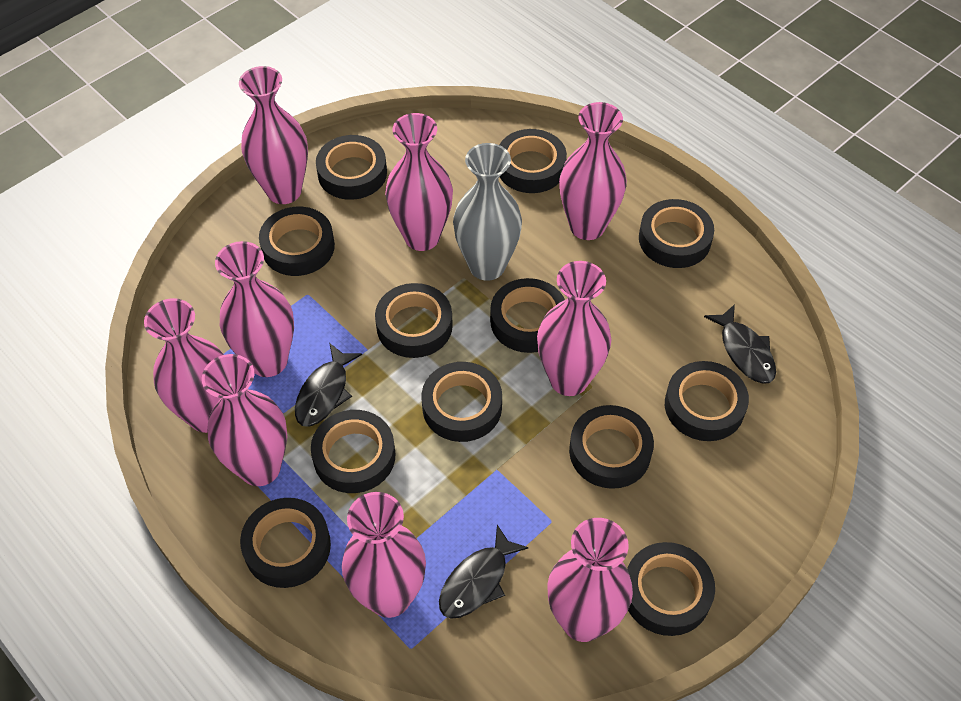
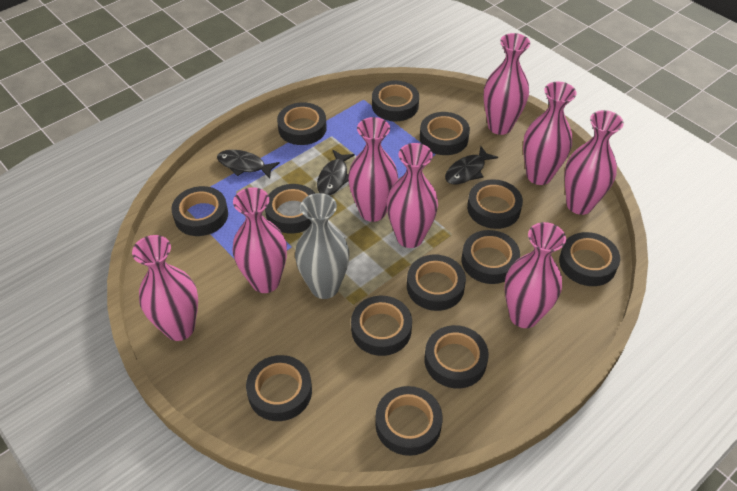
black tape: [240,498,331,588] [259,207,335,276] [311,410,395,493] [316,135,387,200] [375,283,453,358] [422,362,502,442] [490,278,565,353] [500,129,567,193] [569,405,654,489] [627,542,715,636] [639,199,714,268] [665,361,749,441] = 12 -> [171,186,228,236] [246,355,312,421] [265,184,316,234] [277,102,327,145] [351,296,412,356] [372,81,419,121] [375,386,443,456] [407,255,466,311] [420,112,470,155] [424,325,489,389] [462,230,520,284] [467,179,523,229] [559,232,620,286] = 13
pink vase: [144,298,224,433] [202,354,287,486] [215,241,294,377] [239,66,308,204] [342,492,426,618] [385,113,453,251] [537,261,611,396] [547,518,633,642] [559,102,627,240] = 9 -> [132,235,198,341] [232,187,287,293] [348,117,398,222] [387,143,438,248] [483,33,530,135] [504,222,566,328] [523,82,577,185] [564,110,624,215] = 8

